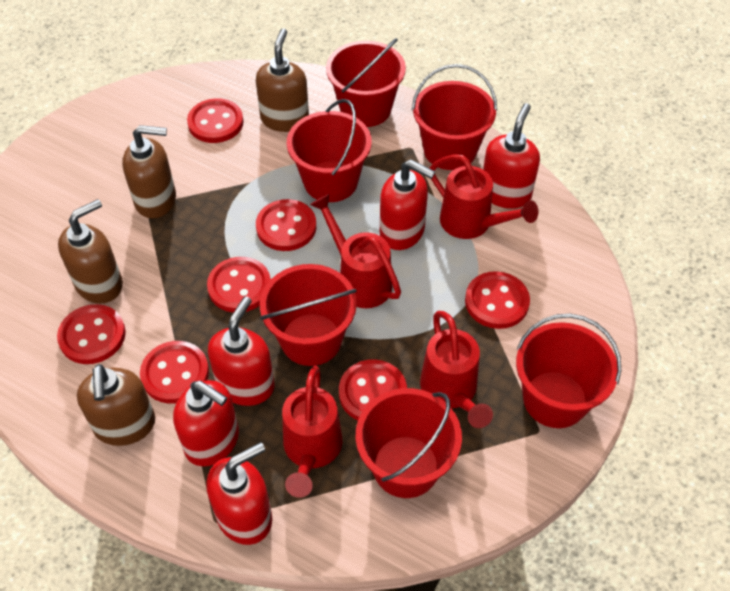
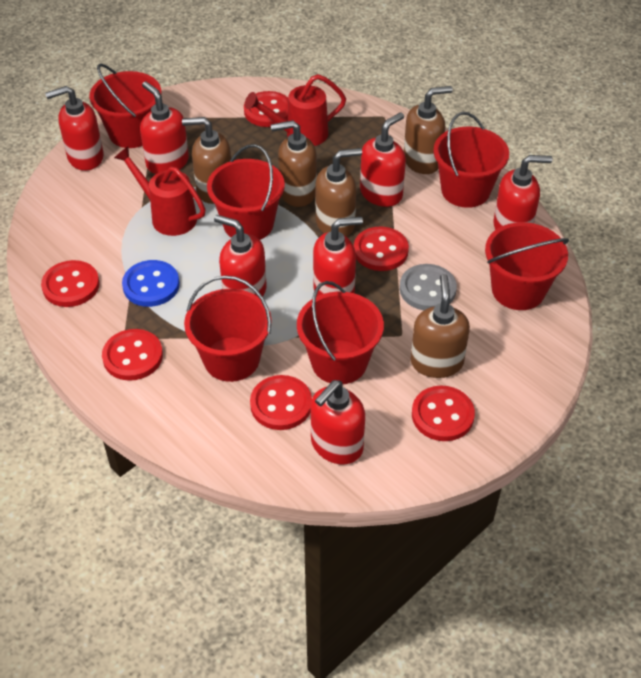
blue button: none = 0 -> [122,260,180,307] = 1
brown soap dispenser: [58,199,123,304] [77,364,155,446] [122,125,176,219] [256,28,309,132] = 4 -> [182,117,231,204] [271,120,317,207] [315,148,362,237] [404,86,452,174] [410,274,470,378] = 5
grey button: none = 0 -> [400,264,457,310] = 1
red button: [57,304,126,364] [140,341,209,404] [187,98,244,143] [207,257,271,313] [256,199,316,251] [339,359,407,420] [465,271,530,329] = 7 -> [41,260,100,307] [102,329,163,381] [244,91,288,127] [250,375,312,430] [354,226,409,271] [412,385,475,441] = 6
red soap dispenser: [173,380,239,466] [206,442,272,545] [208,296,274,406] [380,160,435,250] [483,103,540,209] = 5 -> [45,86,104,171] [140,81,189,174] [214,215,267,296] [311,380,365,464] [313,217,363,296] [360,112,406,207] [493,155,553,230] = 7
red watering can: [282,366,342,498] [310,194,401,308] [420,311,493,428] [429,154,538,239] = 4 -> [114,146,206,236] [245,74,346,146] = 2

